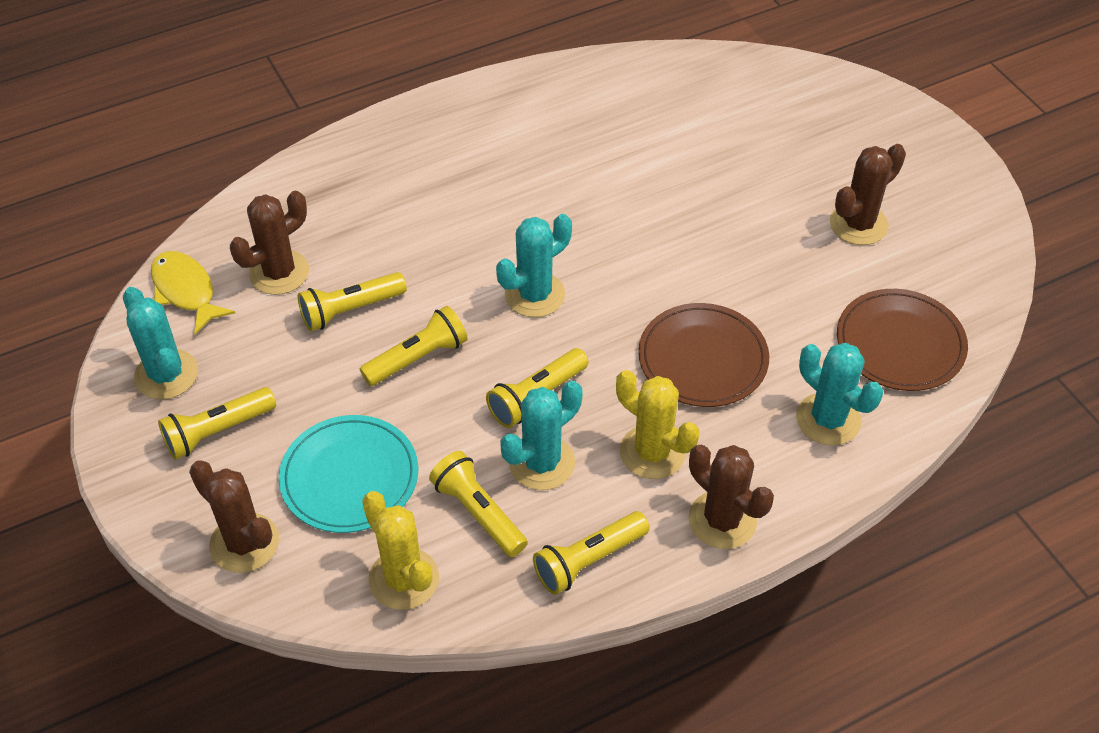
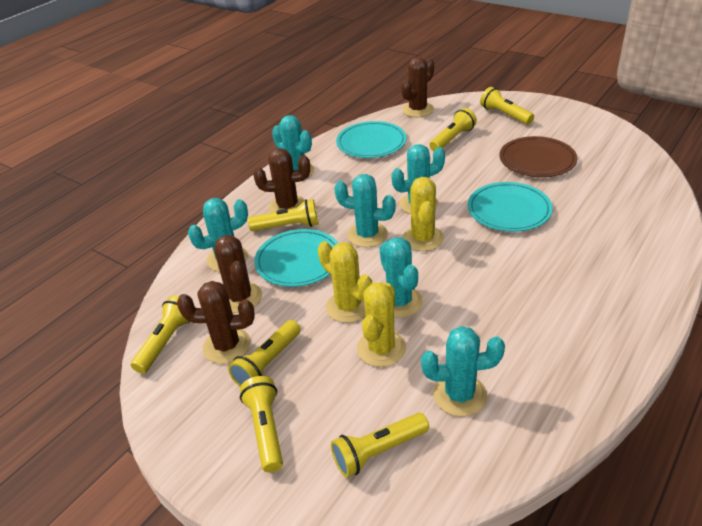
brown plate: [638,303,769,407] [837,289,968,391] = 2 -> [500,136,577,177] = 1
turquoise cactus: [123,287,198,400] [496,214,572,317] [500,381,583,490] [796,343,883,445] = 4 -> [188,198,248,272] [272,115,314,177] [334,174,396,247] [380,237,423,318] [391,144,445,214] [421,326,505,416] = 6
turquoise plate: [279,415,419,533] = 1 -> [254,229,339,287] [336,121,407,158] [468,182,553,232] = 3
yellow cactus: [362,491,439,610] [616,370,699,479] = 2 -> [318,241,372,323] [357,282,406,367] [402,177,444,251] = 3
yellow fish: [151,251,235,334] = 1 -> none = 0
yellow flashlight: [158,387,276,460] [298,272,407,331] [360,306,468,386] [429,451,528,557] [486,348,588,428] [533,511,650,595] = 6 -> [131,296,190,374] [228,320,301,386] [240,376,283,473] [248,199,318,231] [331,413,429,478] [429,108,477,151] [480,87,534,125] = 7

